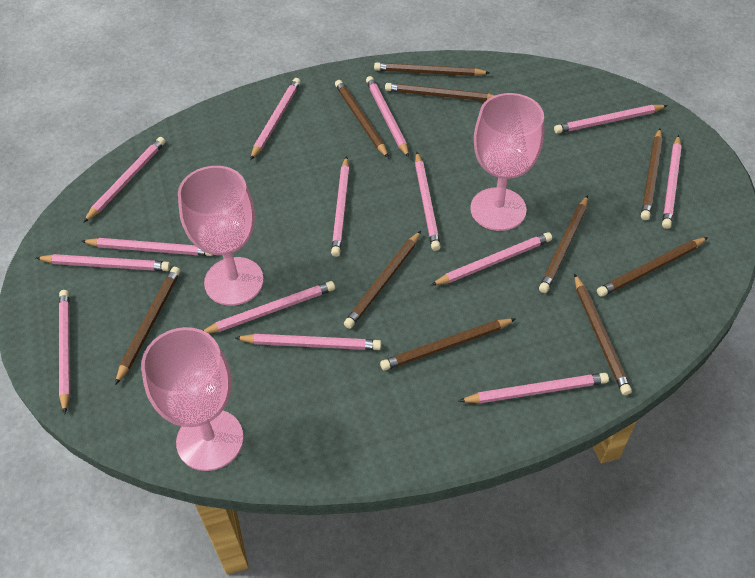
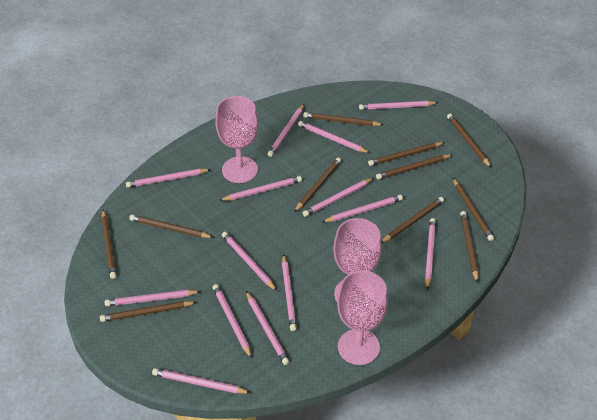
brown pencil: [115,267,180,385] [335,80,389,158] [344,231,421,329] [374,63,490,76] [380,318,516,371] [385,83,495,101] [539,195,588,293] [574,274,632,395] [597,237,708,297] [641,128,662,220] = 10 -> [100,301,197,322] [101,210,117,279] [129,215,214,238] [294,158,341,212] [303,112,383,126] [368,142,445,166] [376,154,452,180] [381,197,444,243] [447,114,492,168] [453,178,494,241] [460,211,479,283] = 11

